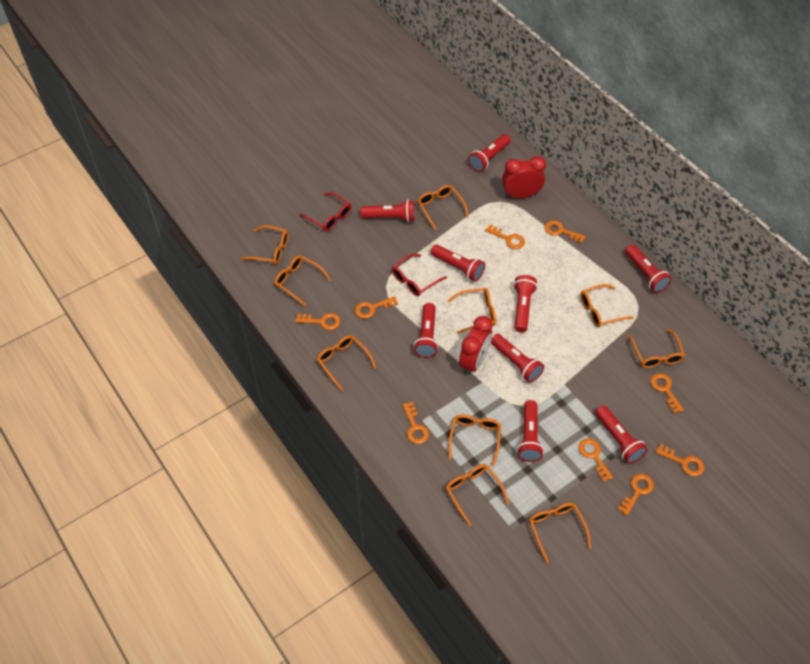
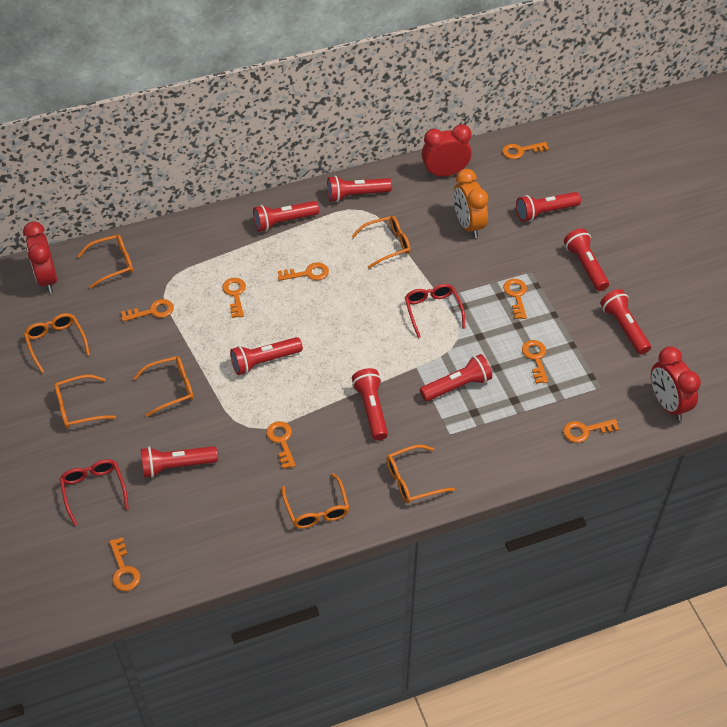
orange clock: none = 0 -> [453,169,488,238] = 1
orange glasses: [240,225,289,265] [275,255,331,306] [317,335,376,391] [418,185,469,230] [446,464,509,526] [448,288,496,334] [448,415,501,466] [529,503,591,563] [580,284,634,327] [629,329,685,368] = 10 -> [24,313,90,373] [54,375,116,428] [78,234,133,289] [133,356,194,417] [282,473,349,529] [351,216,411,269] [387,445,455,503] = 7
red clock: [459,316,493,375] [502,156,546,198] = 2 -> [23,222,57,293] [422,124,472,177] [651,346,701,421] = 3

